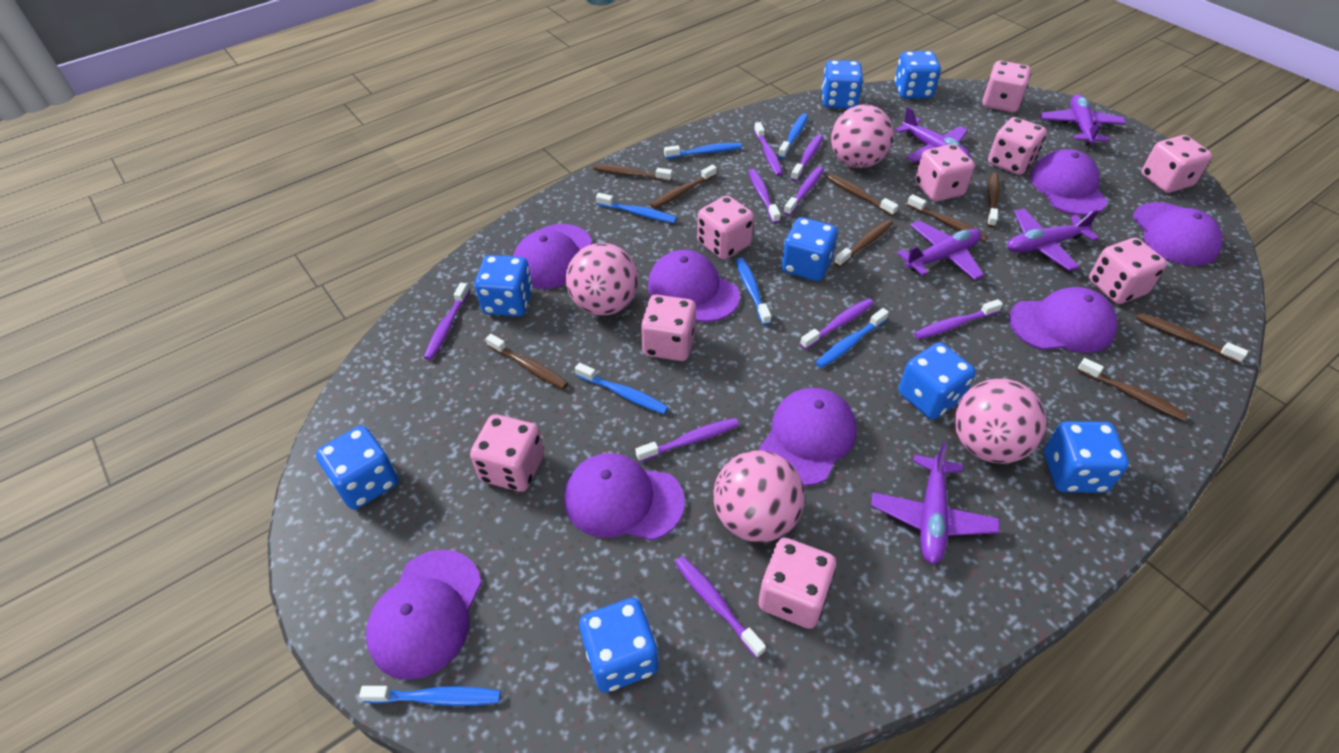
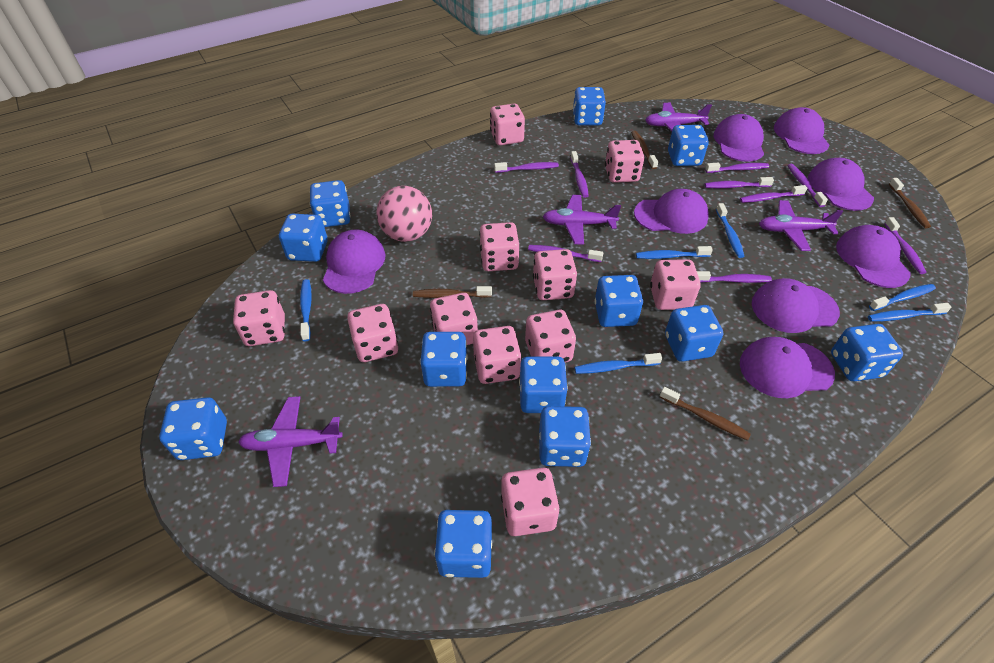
blue dice: [316,426,398,510] [475,255,533,317] [579,598,659,693] [782,217,838,281] [822,60,863,109] [895,51,941,99] [898,342,975,419] [1044,421,1129,493] = 8 -> [159,397,227,460] [279,214,328,262] [310,180,351,227] [420,332,468,387] [434,510,492,578] [519,357,568,413] [539,406,591,467] [573,87,606,126] [595,275,643,327] [665,305,723,362] [668,125,709,166] [831,324,903,381] = 12
blue toothbrush: [359,686,501,706] [575,363,669,414] [596,193,677,223] [664,143,742,159] [736,258,771,325] [778,113,808,159] [815,308,889,368] = 7 -> [300,279,312,342] [575,353,662,374] [636,246,713,259] [716,203,745,258] [868,303,951,322] [869,284,936,311] = 6
brown toothbrush: [486,334,568,389] [593,164,672,182] [650,165,717,209] [826,174,898,216] [834,219,893,267] [907,194,988,242] [987,172,1000,228] [1077,358,1188,421] [1136,312,1248,363] = 9 -> [413,286,492,298] [631,131,658,169] [660,387,751,441] [889,178,931,228] = 4
pink ball: [566,243,638,316] [713,451,805,542] [831,104,894,168] [955,378,1047,464] = 4 -> [376,186,432,242] = 1
pink dice: [470,414,544,492] [641,295,696,361] [697,196,754,260] [759,538,836,629] [915,144,975,202] [982,61,1031,112] [988,117,1047,175] [1089,238,1167,304] [1141,135,1212,193] = 9 -> [233,290,285,346] [347,304,398,362] [430,293,478,345] [473,326,521,384] [479,222,519,271] [490,104,525,146] [501,468,560,536] [525,310,576,363] [533,249,577,300] [605,140,644,183] [650,259,701,310] = 11
purple plane: [871,441,1000,564] [895,107,971,163] [897,220,984,280] [1007,209,1099,271] [1041,94,1126,146] = 5 -> [238,396,343,487] [542,195,621,245] [645,103,712,133] [759,200,843,251] = 4

